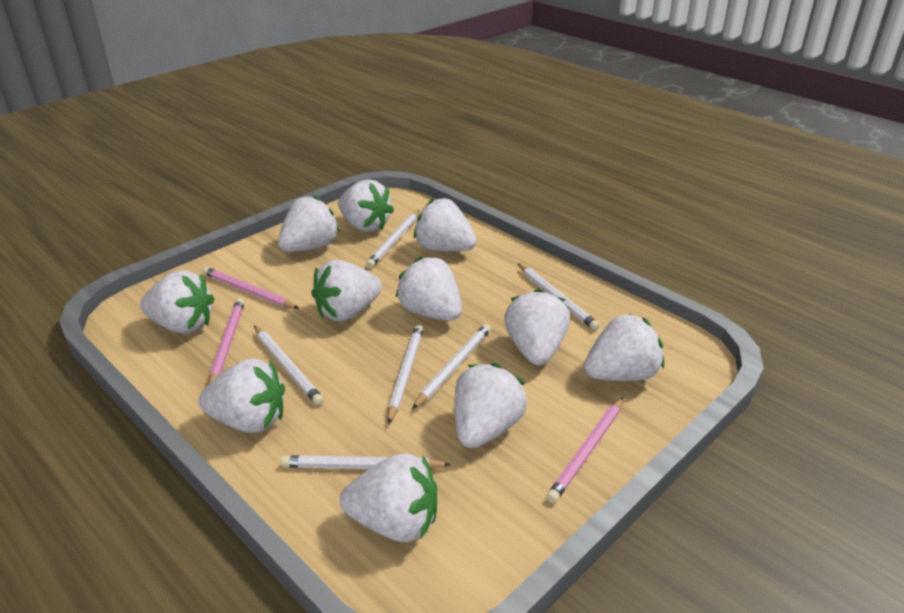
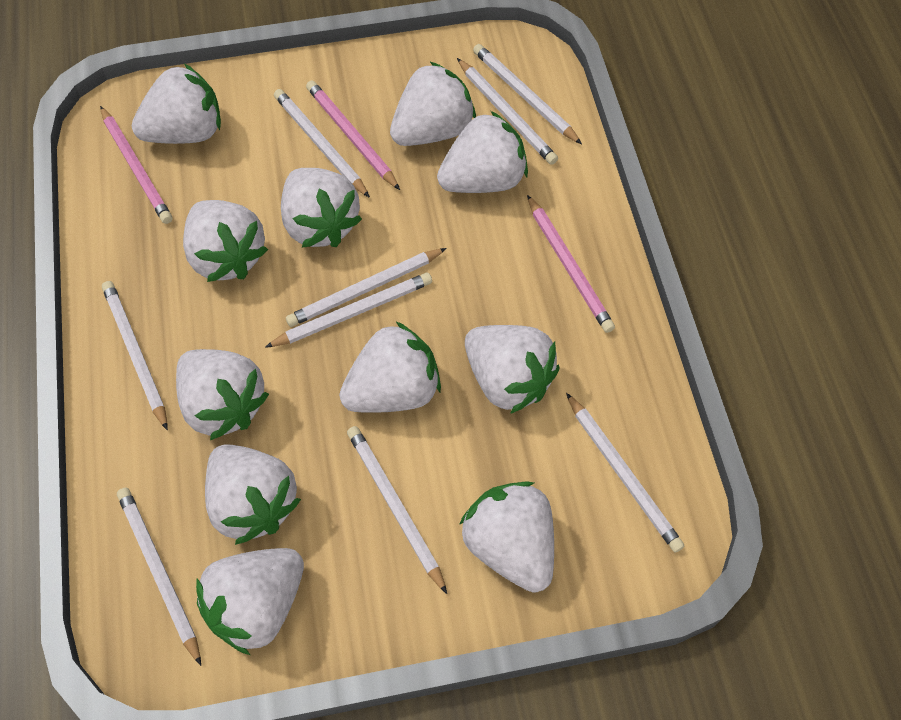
white pencil: [254,326,324,405] [280,455,451,469] [366,210,419,268] [387,324,424,424] [412,324,491,409] [518,263,600,330] = 6 -> [102,281,168,431] [117,488,201,666] [265,273,432,348] [274,89,370,198] [286,248,447,327] [347,426,447,594] [457,58,558,165] [473,44,582,144] [566,393,684,553] = 9

